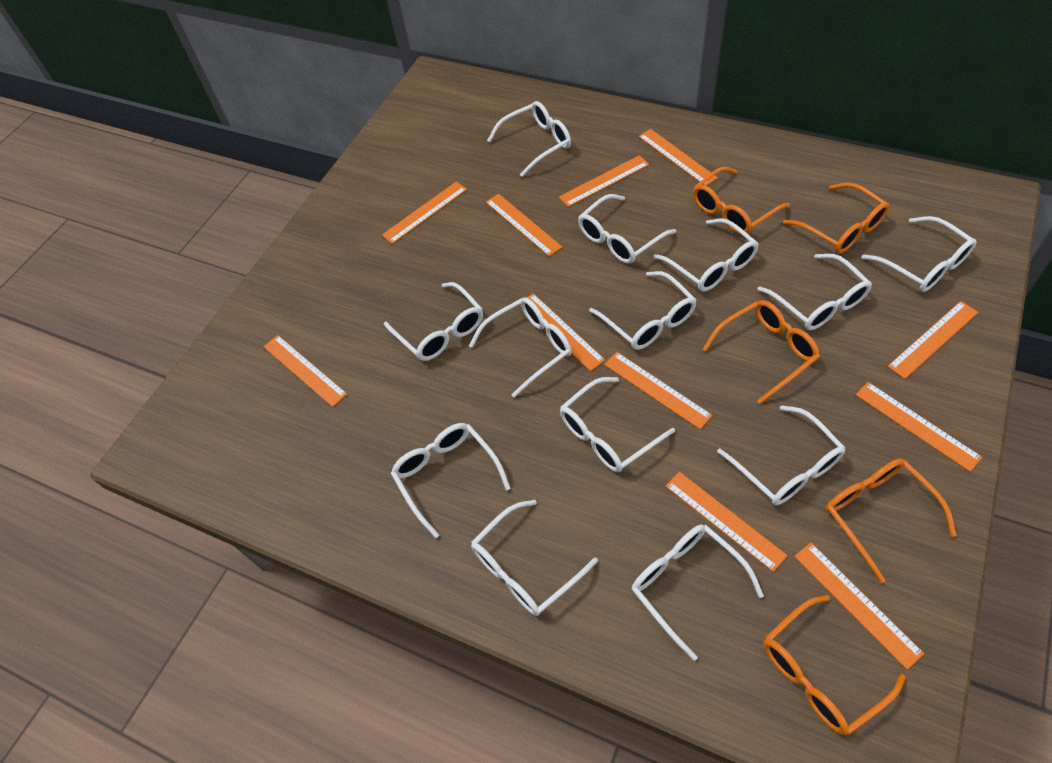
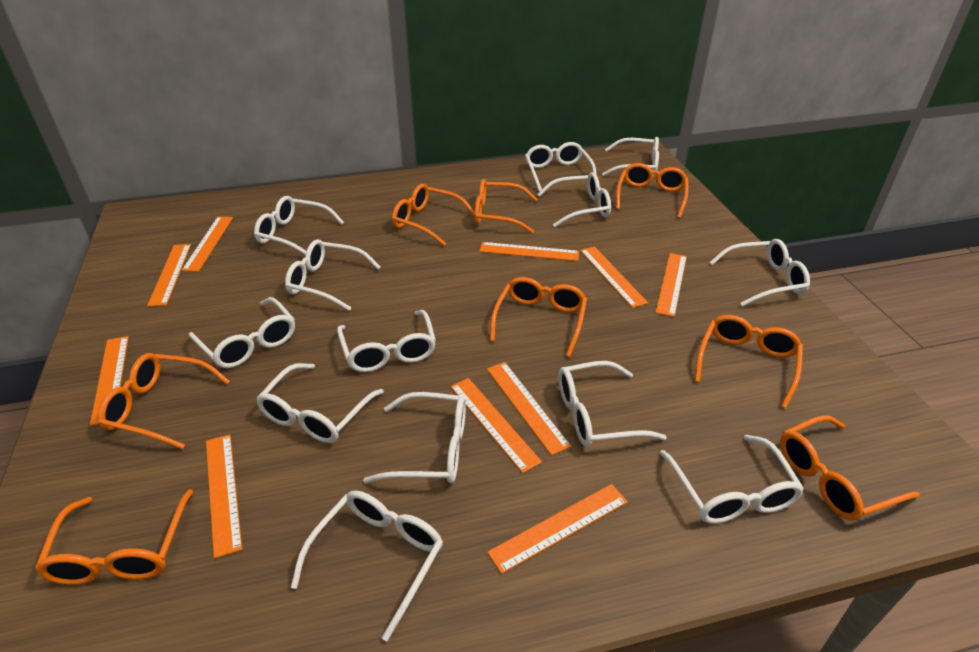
orange glasses: [693,167,790,235] [703,300,820,404] [764,595,906,735] [783,182,890,254] [825,458,957,583] = 5 -> [35,489,193,585] [98,353,230,449] [392,184,475,246] [474,179,537,233] [490,277,587,357] [616,163,688,218] [695,315,803,409] [780,415,920,521] = 8
orange ruler: [264,335,347,407] [382,181,467,244] [486,194,562,256] [520,293,605,371] [559,155,649,207] [604,352,713,429] [639,129,718,186] [665,472,787,572] [794,543,924,670] [856,382,983,472] [888,301,978,379] = 11 -> [90,336,129,426] [147,244,191,307] [182,217,233,272] [206,434,242,558] [450,378,542,473] [479,242,579,261] [487,362,571,456] [487,484,628,574] [580,246,648,308] [655,253,687,317] = 10

